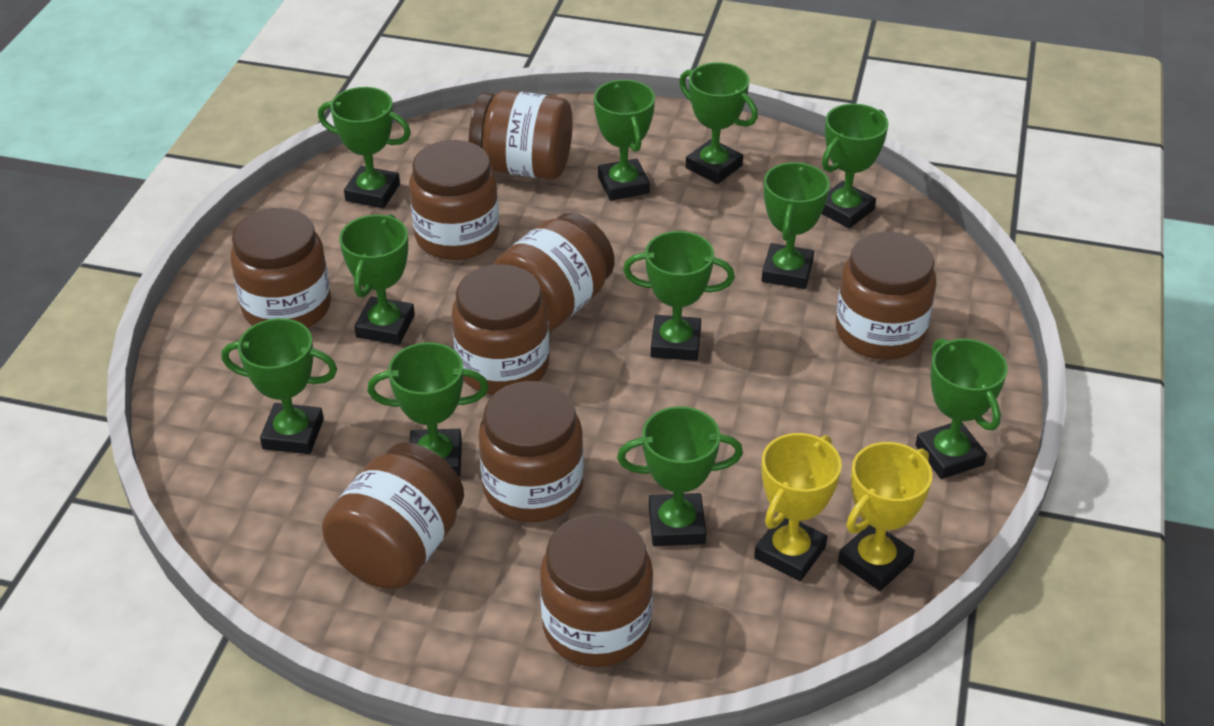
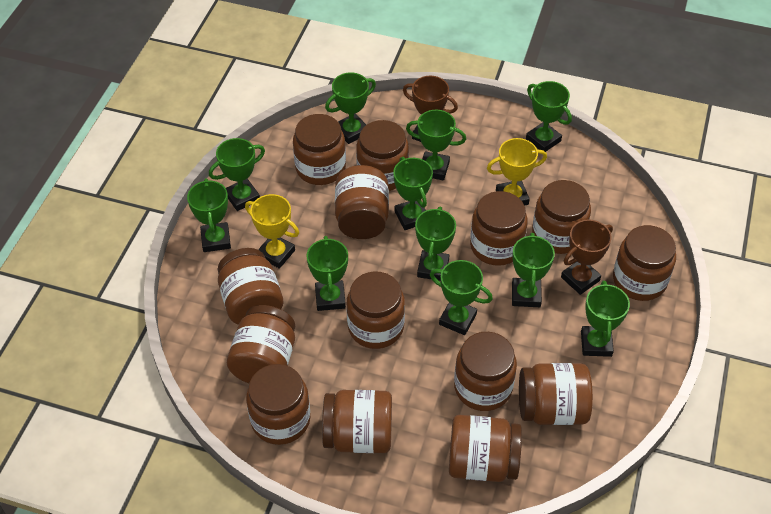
brown jar: [230,208,331,328] [322,442,464,589] [409,140,499,260] [452,264,549,395] [469,90,573,180] [478,381,584,522] [493,213,615,331] [540,514,653,667] [836,232,937,360] = 9 -> [218,248,283,325] [227,305,295,383] [246,364,310,445] [293,114,346,185] [322,390,392,453] [335,165,389,239] [347,271,405,349] [356,120,409,191] [449,415,522,482] [454,332,517,411] [470,191,528,266] [519,363,593,425] [532,180,591,254] [613,225,676,301] = 14
brown trophy: none = 0 -> [403,76,458,142] [561,219,613,295] = 2

